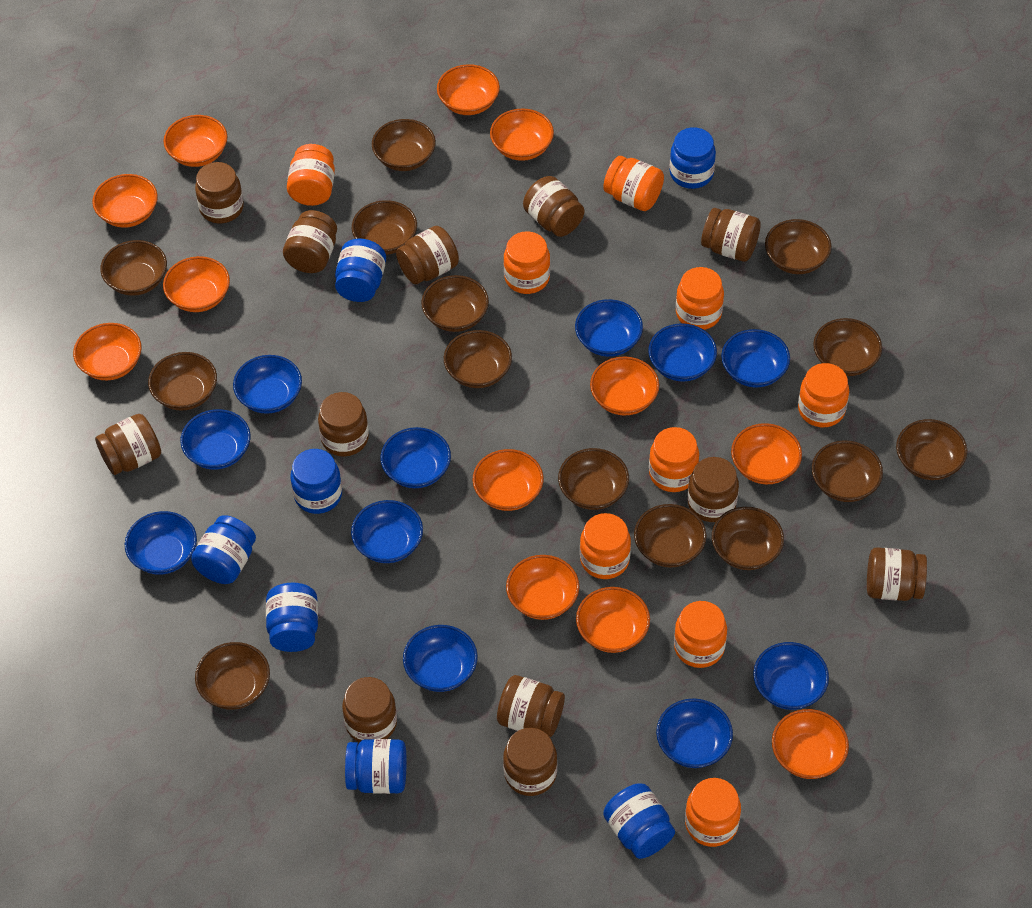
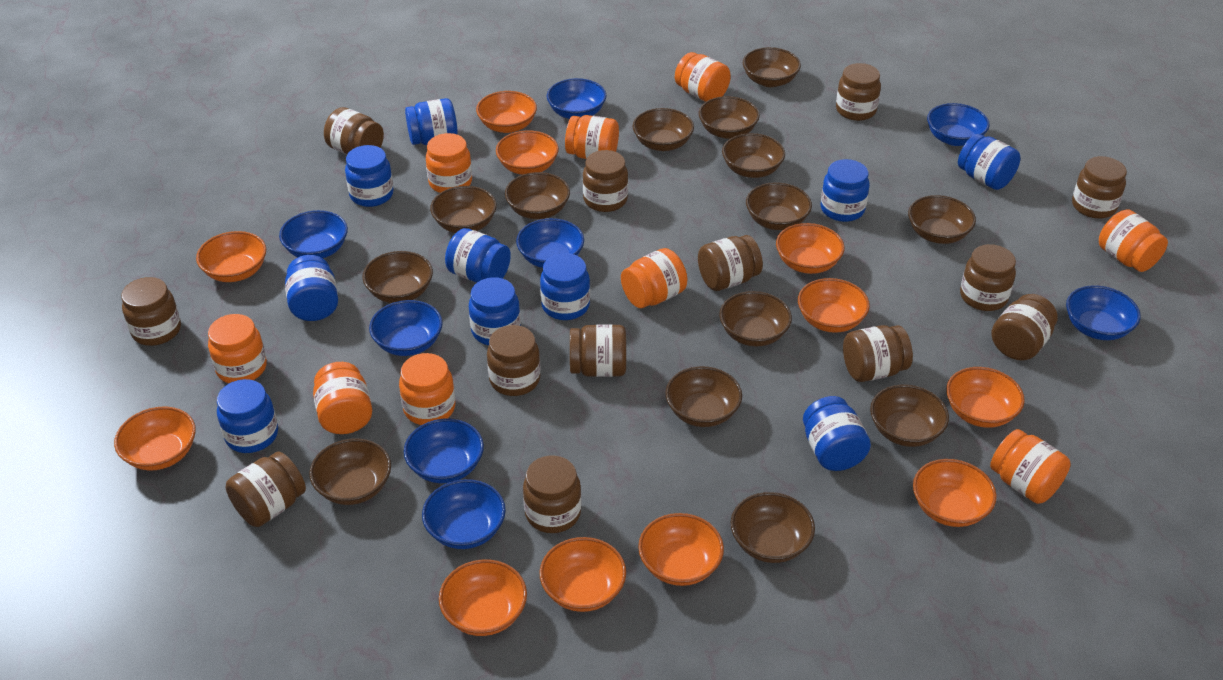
blue bowl: [125,511,197,575] [180,409,251,470] [233,355,302,414] [351,500,423,563] [380,427,451,488] [403,625,478,692] [575,299,643,357] [648,323,717,382] [656,698,733,768] [721,329,790,387] [753,642,829,710] = 11 -> [279,210,348,258] [369,300,443,356] [404,419,484,483] [422,479,506,549] [516,218,584,268] [547,78,606,119] [927,103,990,146] [1066,285,1141,340] = 8
blue jar: [191,515,256,584] [266,583,318,652] [290,449,342,514] [335,239,386,302] [345,739,406,794] [603,783,675,859] [670,127,716,189] = 7 -> [217,379,278,453] [285,255,338,321] [345,145,394,207] [405,98,458,145] [445,228,511,283] [469,277,521,345] [540,253,590,320] [803,396,871,471] [820,159,870,222] [958,134,1020,190] = 10
brown jar: [95,414,161,475] [195,162,244,223] [283,210,337,273] [318,392,369,457] [342,677,397,742] [396,226,459,284] [497,675,565,737] [503,728,557,796] [523,176,584,237] [688,457,739,522] [701,208,761,262] [867,547,927,601] = 12 -> [121,277,181,346] [226,451,306,527] [324,107,384,155] [487,325,541,396] [523,455,581,533] [570,324,626,377] [583,150,628,212] [698,235,763,291] [836,63,881,121] [843,325,913,382] [960,244,1016,311] [991,294,1058,361] [1072,156,1127,219] = 13
orange bowl: [73,323,142,380] [92,174,158,228] [163,115,228,167] [163,256,230,312] [437,64,500,115] [473,449,544,511] [490,108,554,161] [506,555,579,620] [576,587,650,653] [590,356,659,416] [731,423,802,484] [772,709,849,779] = 12 -> [114,407,196,471] [196,231,266,282] [439,559,527,636] [476,91,537,133] [496,130,559,175] [540,537,626,612] [638,513,724,586] [776,223,845,274] [798,278,870,333] [913,459,997,527] [946,367,1025,428] = 11

